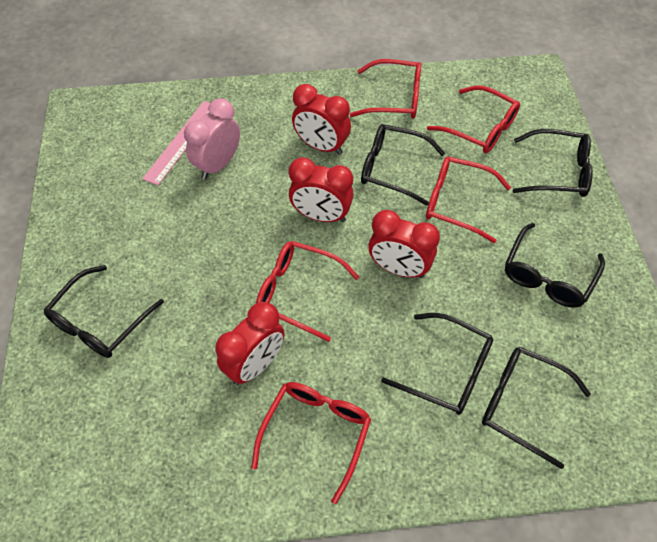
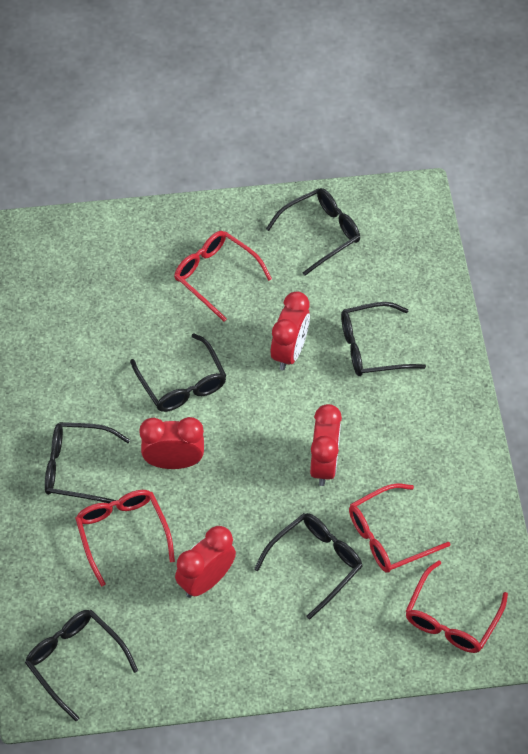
pink clock: [184,98,240,180] = 1 -> none = 0
pink ruler: [142,101,210,185] = 1 -> none = 0
red glasses: [251,382,371,504] [256,241,359,342] [350,59,421,118] [426,157,511,243] [427,85,520,153] = 5 -> [75,490,175,586] [174,231,272,322] [349,483,451,573] [405,560,508,653] = 4

